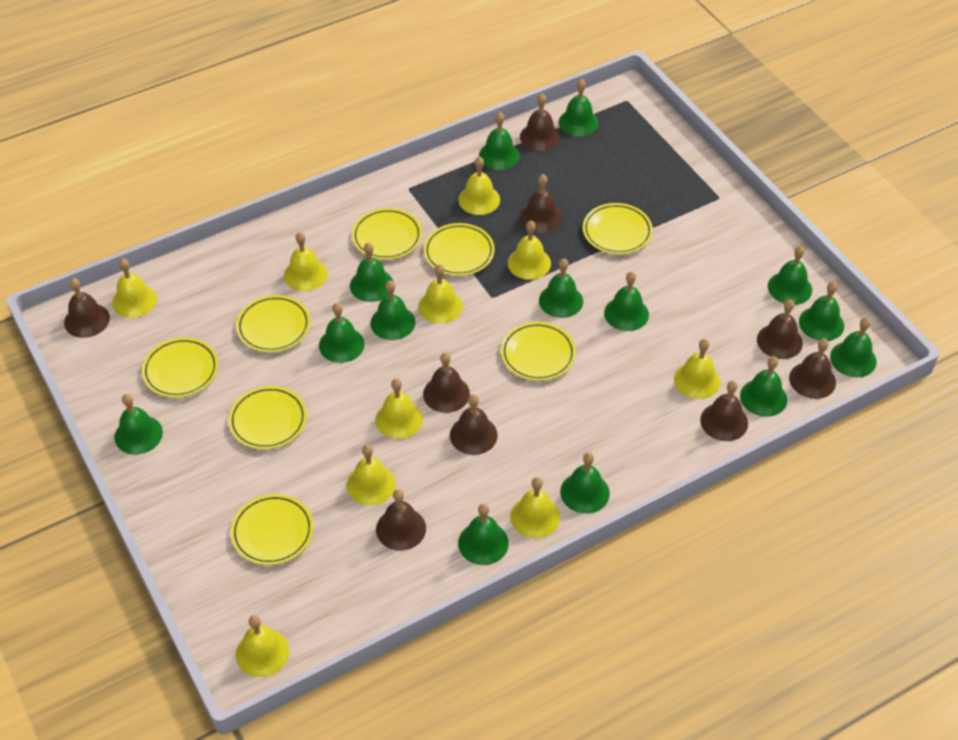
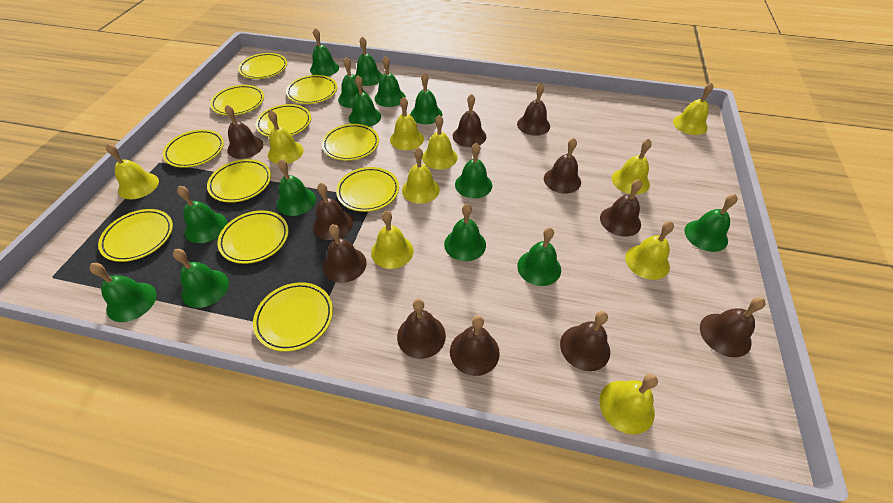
brown bell: [64,278,110,338] [376,489,426,551] [423,352,470,413] [450,394,498,455] [520,94,560,151] [520,174,562,233] [700,381,748,441] [757,299,803,359] [789,339,836,399] = 9 -> [225,105,263,159] [313,183,353,240] [323,224,367,283] [397,299,446,359] [450,316,500,376] [453,94,486,147] [517,83,550,136] [544,138,581,194] [560,311,610,371] [600,179,642,237] [700,297,766,357] = 11
yellow plate: [142,337,218,398] [229,386,307,450] [231,494,313,565] [236,295,310,353] [352,208,422,260] [424,223,495,276] [501,322,576,381] [583,203,653,255] = 8 -> [98,209,173,262] [163,130,224,168] [207,159,271,203] [210,85,264,116] [217,210,289,264] [238,53,287,79] [253,282,333,352] [256,104,311,137] [286,75,337,104] [322,124,379,161] [336,167,399,212] = 11

